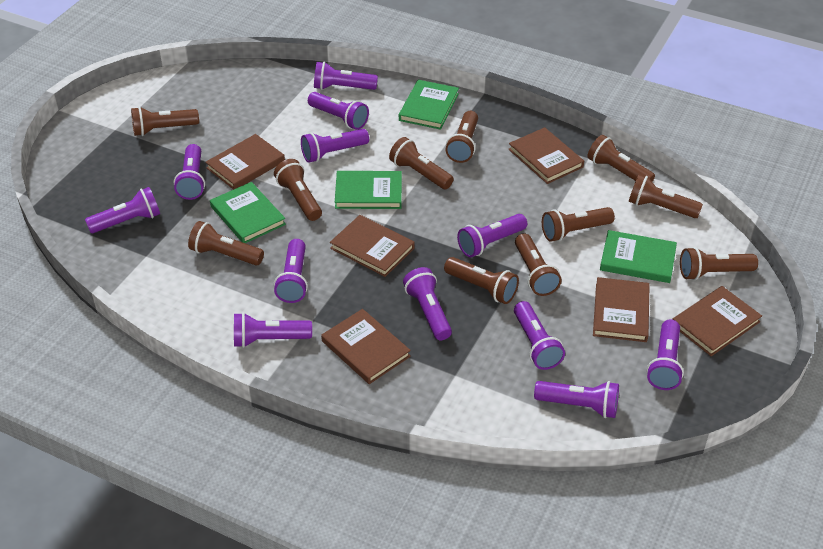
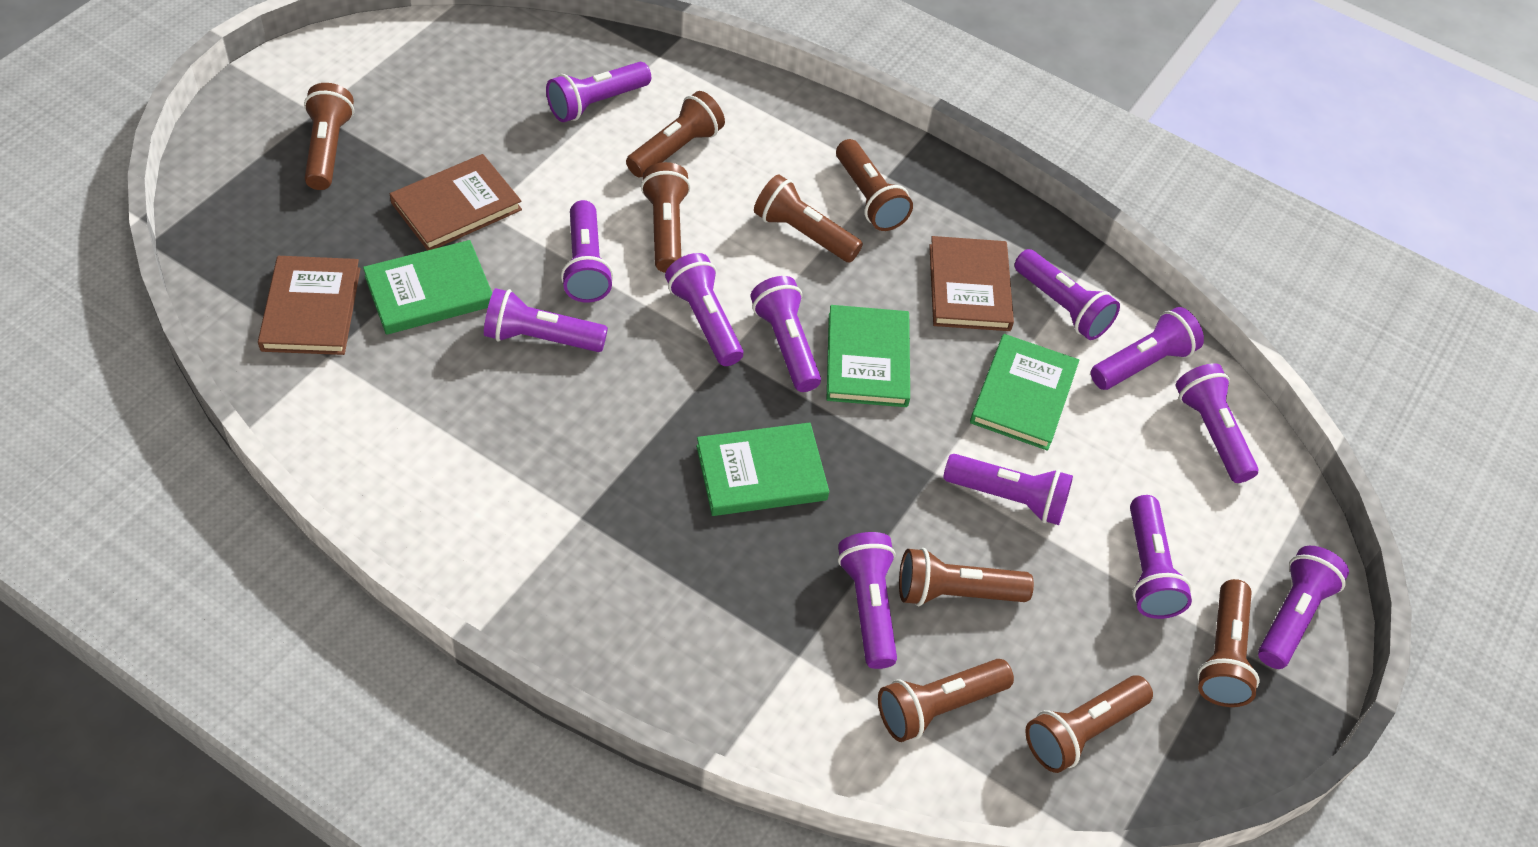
brown book: [205,134,285,190] [321,309,411,384] [330,215,415,277] [508,127,584,184] [593,277,650,342] [672,286,762,356] = 6 -> [258,256,361,355] [390,154,522,251] [929,236,1014,331] = 3
brown flashlight: [131,107,199,136] [188,221,264,265] [274,159,322,221] [389,137,454,189] [444,257,519,304] [445,111,478,163] [515,233,562,296] [542,207,615,242] [587,135,655,182] [629,175,703,218] [680,247,758,280] = 11 -> [304,83,354,190] [626,91,725,177] [641,162,691,273] [754,174,863,263] [836,139,913,231] [878,659,1014,742] [899,548,1034,606] [1025,675,1153,773] [1197,579,1259,707] = 9

